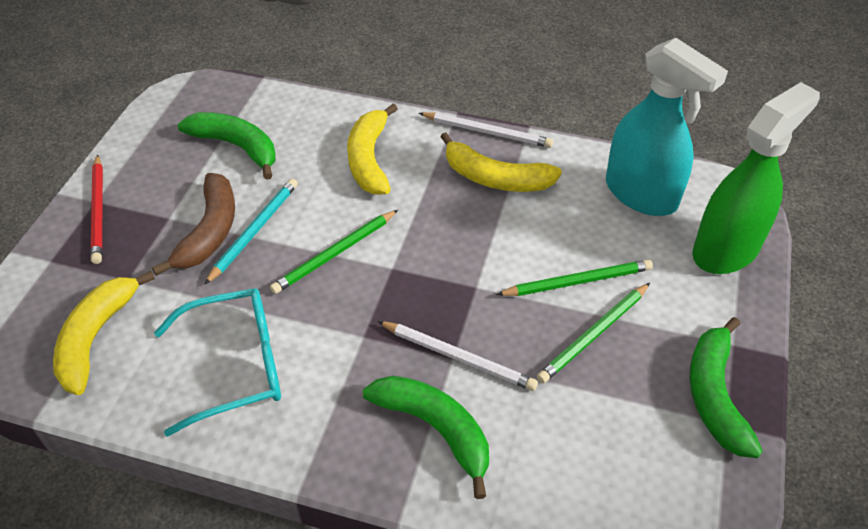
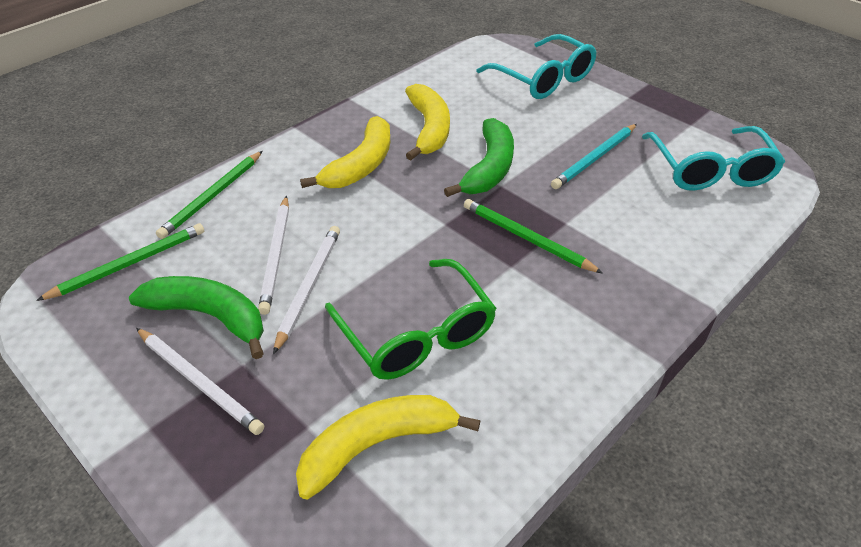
brown banana: [152,173,235,276] = 1 -> none = 0
green banana: [177,112,276,180] [363,376,489,499] [690,317,763,458] = 3 -> [129,276,264,359] [444,118,514,197] = 2
green glasses: none = 0 -> [325,259,496,380] = 1
green spray bottle: [692,82,820,274] = 1 -> none = 0
red pencil: [91,154,103,264] = 1 -> none = 0
turquoise glasses: [154,288,281,437] = 1 -> [476,34,597,99] [642,126,785,191] = 2
turquoise spray bottle: [606,38,728,216] = 1 -> none = 0
white pencil: [378,321,538,391] [419,112,553,148] = 2 -> [136,328,264,435] [258,196,289,315] [273,226,340,354] = 3

